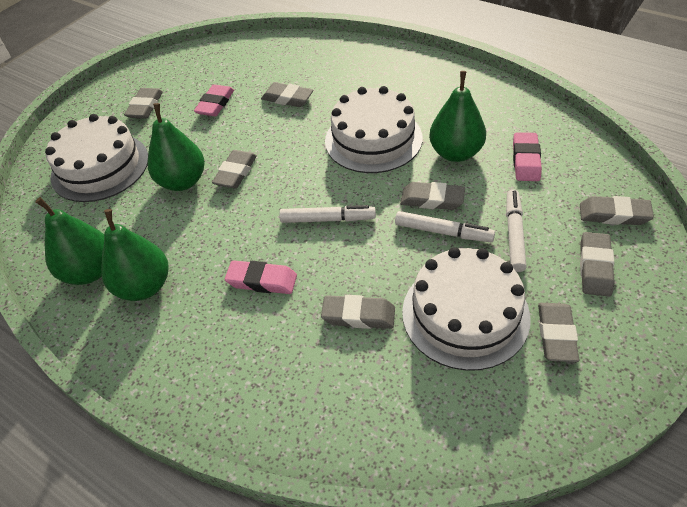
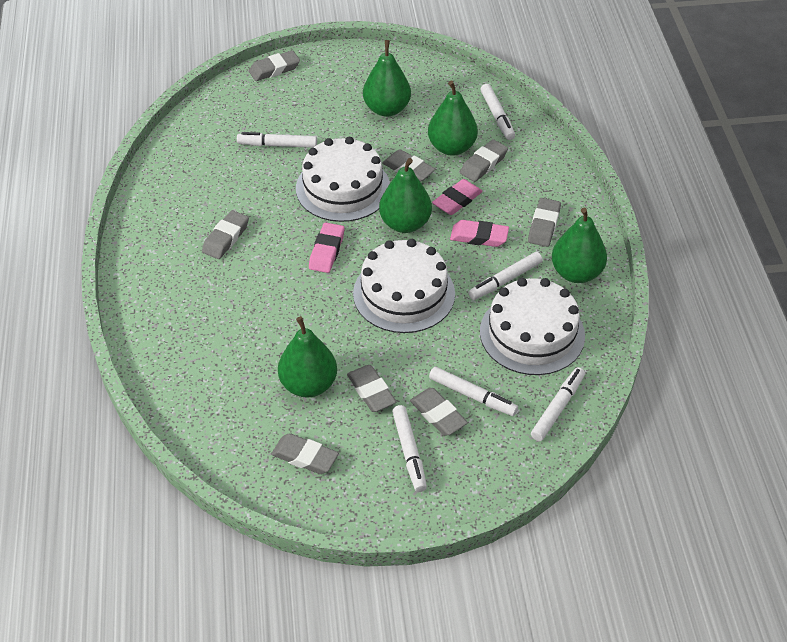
green pear: [35,197,104,285] [101,209,169,301] [147,103,205,191] [429,71,486,162] = 4 -> [278,316,337,398] [363,40,411,117] [379,158,432,233] [428,81,478,156] [552,208,607,283] = 5
white marker: [279,205,376,223] [395,211,495,242] [506,189,527,272] = 3 -> [237,132,317,148] [392,405,427,492] [429,366,518,416] [468,252,543,300] [480,84,515,140] [531,367,585,441] = 6

